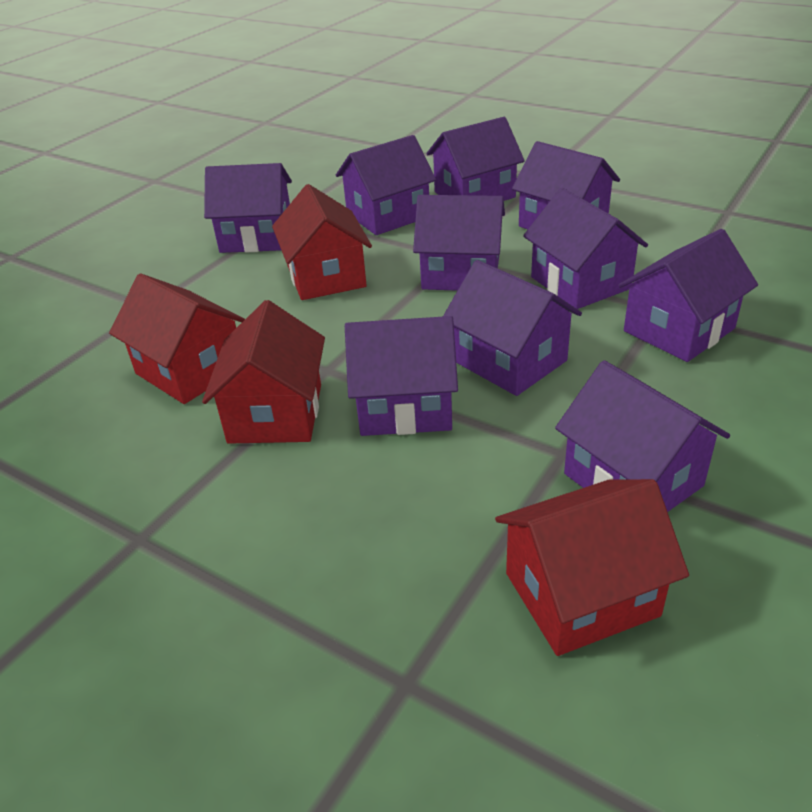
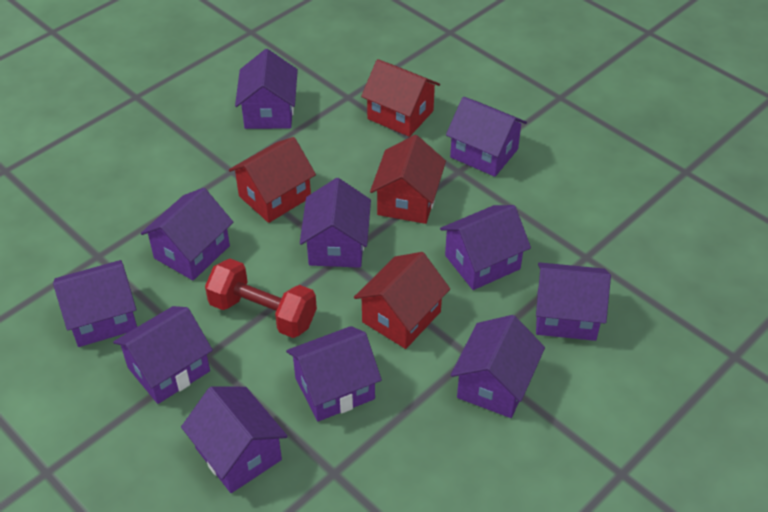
purple house: [204,163,292,253] [336,135,436,235] [345,316,458,436] [413,195,505,291] [426,117,525,201] [443,260,582,396] [512,141,620,229] [523,188,648,309] [555,360,730,512] [619,229,758,362] = 10 -> [53,260,137,347] [113,306,213,404] [141,188,233,280] [181,387,288,493] [235,49,298,129] [286,326,382,422] [300,178,371,268] [440,205,531,290] [446,97,527,177] [451,315,545,418] [536,262,611,341] = 11
red dumbbell: none = 0 -> [205,259,317,338] = 1

